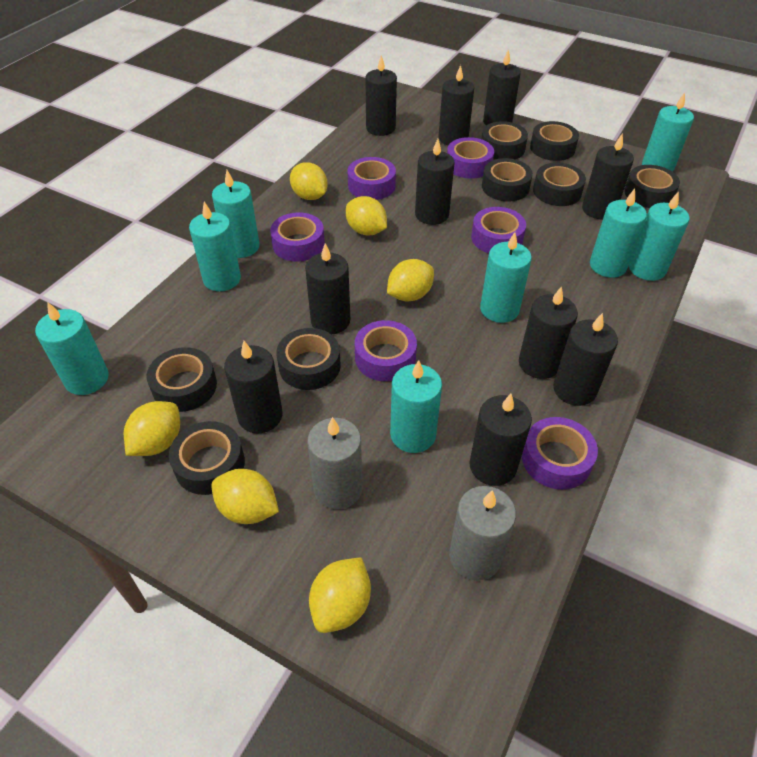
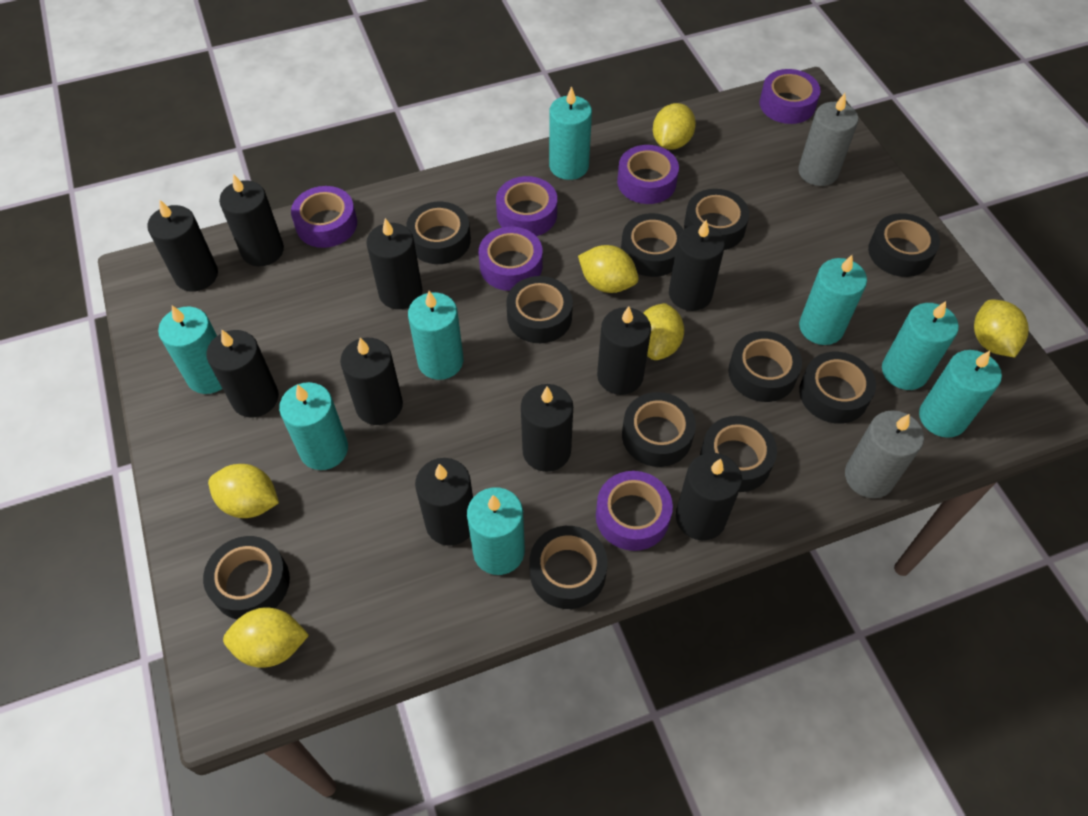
black tape: [147,347,217,412] [169,421,245,495] [276,328,341,390] [481,121,528,160] [482,158,533,202] [530,121,579,161] [533,163,586,206] [624,165,680,208] = 8 -> [203,536,290,619] [406,202,471,264] [506,276,573,343] [529,526,608,609] [621,213,683,277] [622,392,696,467] [684,189,749,250] [700,416,777,492] [728,331,802,402] [799,352,876,424] [868,213,940,277] = 11

